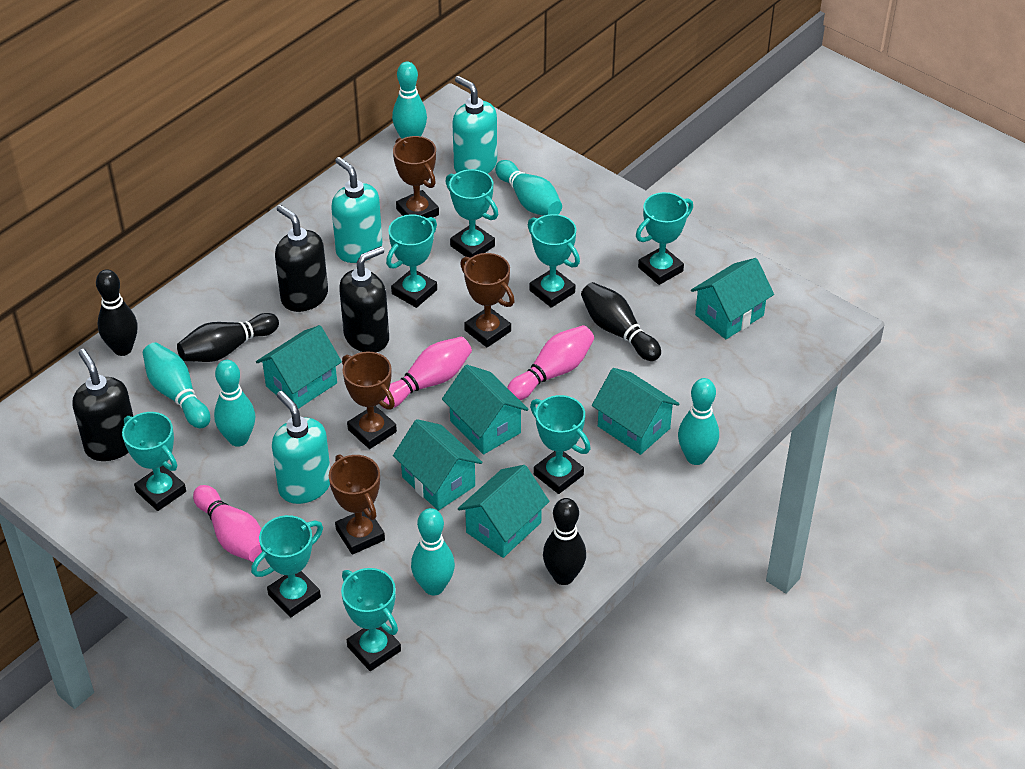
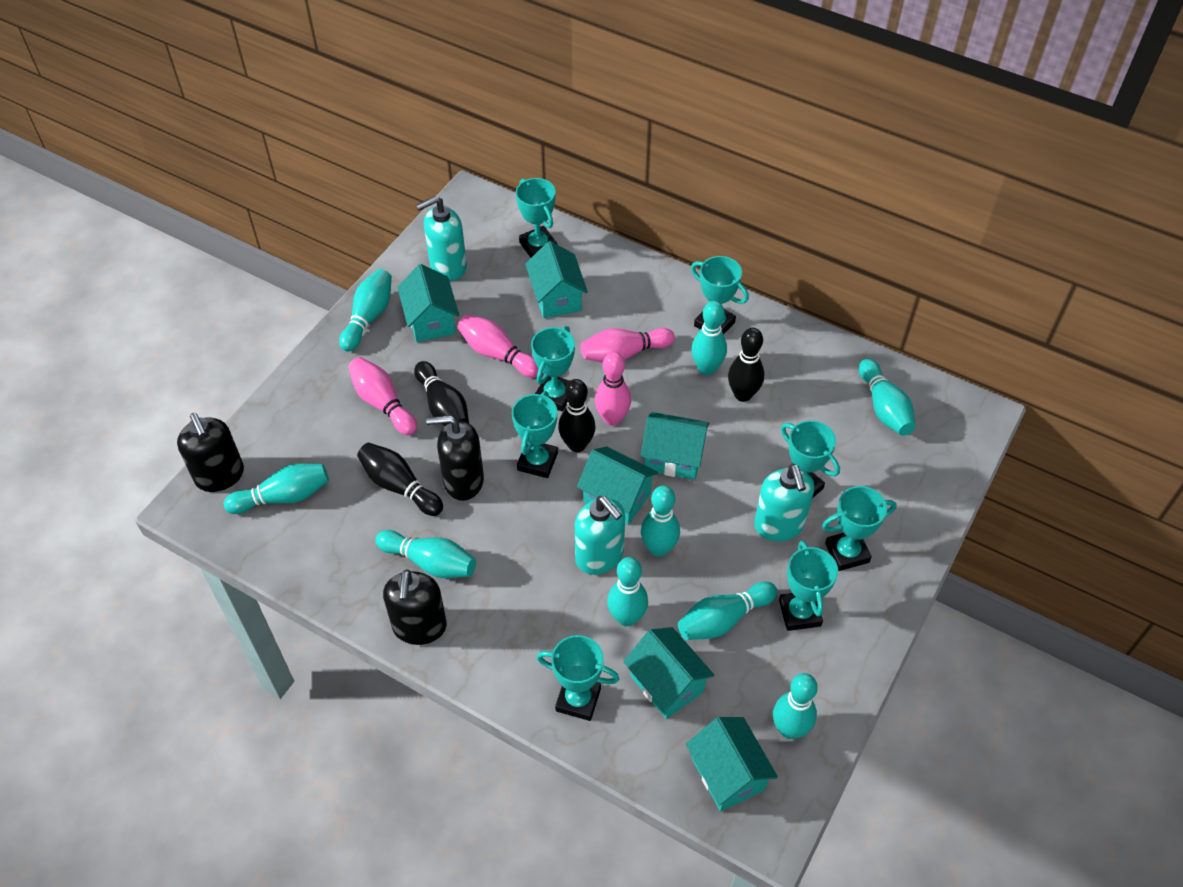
brown trophy: [329,454,385,555] [342,352,397,449] [393,136,439,218] [460,253,515,347] = 4 -> none = 0
pink bowling pin: [193,485,262,562] [380,337,472,408] [507,325,594,400] = 3 -> [348,357,417,435] [457,314,538,378] [581,328,675,363] [595,352,631,426] = 4
turquoise bowling pin: [143,342,210,428] [214,360,255,447] [392,62,427,139] [411,508,455,595] [495,160,562,215] [678,378,719,465] = 6 -> [224,464,329,514] [339,269,392,352] [375,530,476,578] [607,557,648,626] [641,485,680,557] [678,581,777,640] [691,301,727,375] [773,673,818,739] [859,359,916,436] = 9

